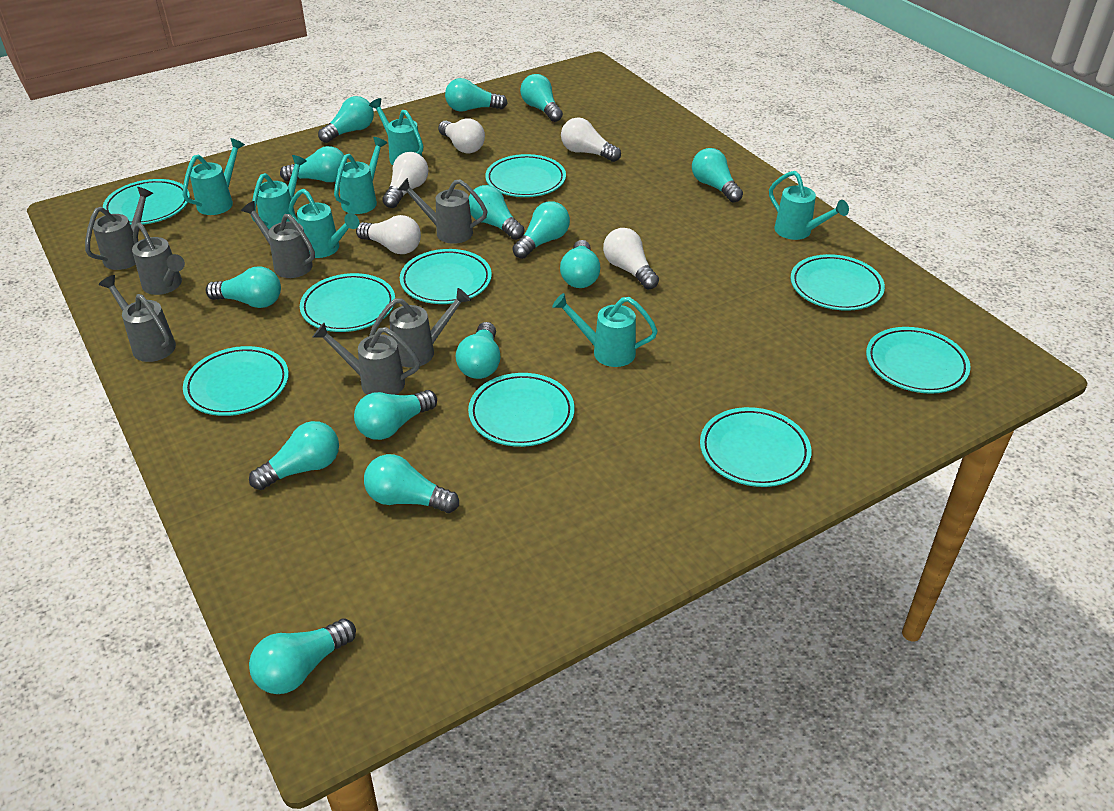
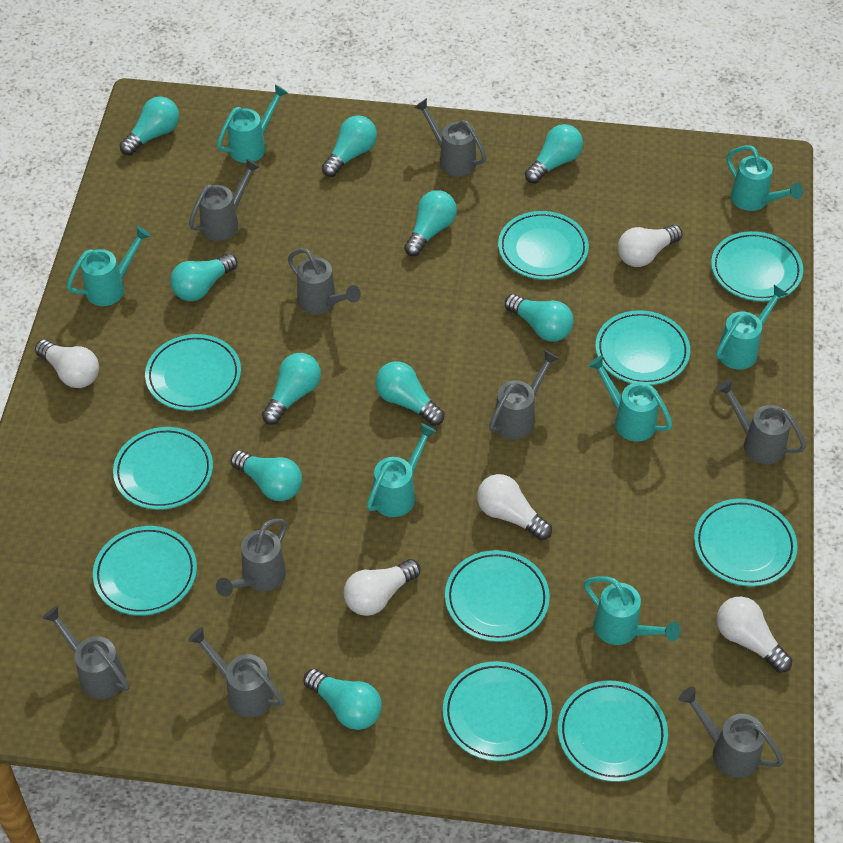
grey watering can: [85,187,153,270] [99,275,176,362] [132,222,185,295] [241,201,315,278] [313,323,420,395] [369,288,471,368] [398,178,488,244] = 7 -> [42,606,129,700] [188,627,284,718] [189,159,260,241] [216,519,287,597] [288,248,361,314] [414,98,487,176] [489,350,559,440] [679,687,784,778] [716,379,806,464] = 9
turquoise light bulb: [205,266,281,308] [249,421,339,490] [249,618,356,694] [280,146,347,182] [318,96,374,143] [354,390,437,440] [364,454,459,513] [445,78,508,112] [456,322,501,379] [469,185,525,240] [512,201,570,259] [520,74,563,122] [560,240,600,288] [692,148,743,203] = 14 -> [120,97,179,155] [170,253,238,301] [230,450,302,501] [262,353,321,425] [303,669,382,730] [322,115,377,177] [375,361,444,426] [404,190,457,256] [505,294,574,342] [525,124,583,184] = 10
turquoise plate: [103,179,190,225] [183,346,289,416] [300,273,395,332] [400,249,492,304] [468,373,575,447] [485,154,566,197] [700,407,811,487] [791,254,885,311] [866,327,971,394] = 9 -> [93,526,197,616] [113,427,213,510] [145,334,241,411] [443,661,552,761] [445,550,550,642] [498,211,589,280] [558,680,668,782] [595,310,690,385] [694,499,797,586] [711,231,803,301] = 10

